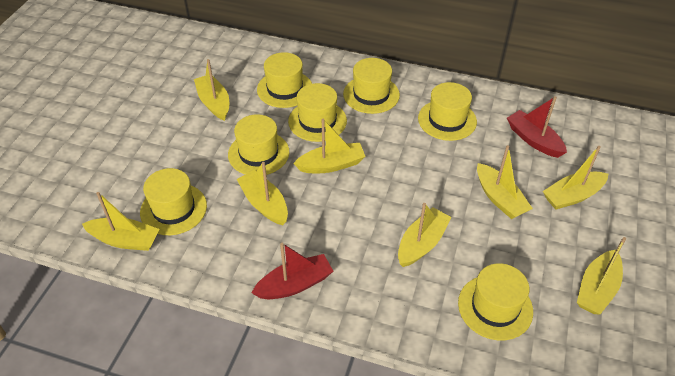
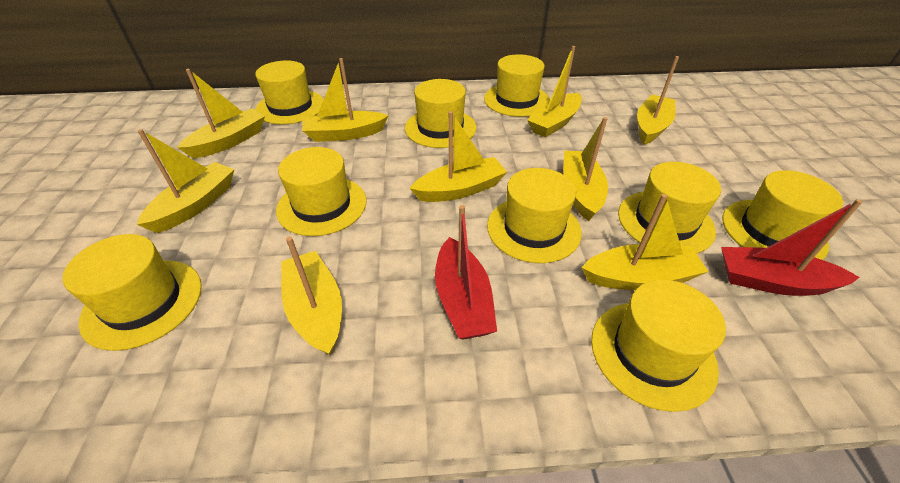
yellow boat: [82,192,160,251] [194,59,229,121] [237,162,288,225] [293,119,366,173] [398,203,451,267] [477,145,533,219] [543,146,608,209] [577,237,626,314] = 8 -> [137,129,234,233] [177,69,265,158] [281,237,342,356] [302,58,389,142] [410,111,507,202] [527,46,582,137] [563,117,608,221] [582,194,709,290] [637,56,679,145] = 9
yellow hat: [140,168,207,235] [228,114,289,175] [257,52,312,108] [288,83,347,142] [343,58,400,114] [418,82,477,141] [458,263,533,340] = 7 -> [62,234,202,351] [255,60,324,125] [276,147,367,236] [405,79,476,148] [484,54,550,117] [487,168,582,263] [591,280,726,412] [618,162,721,254] [722,170,843,260] = 9

